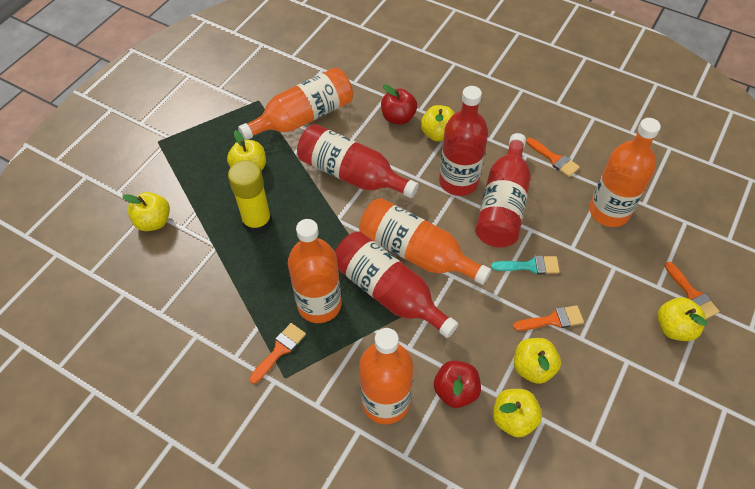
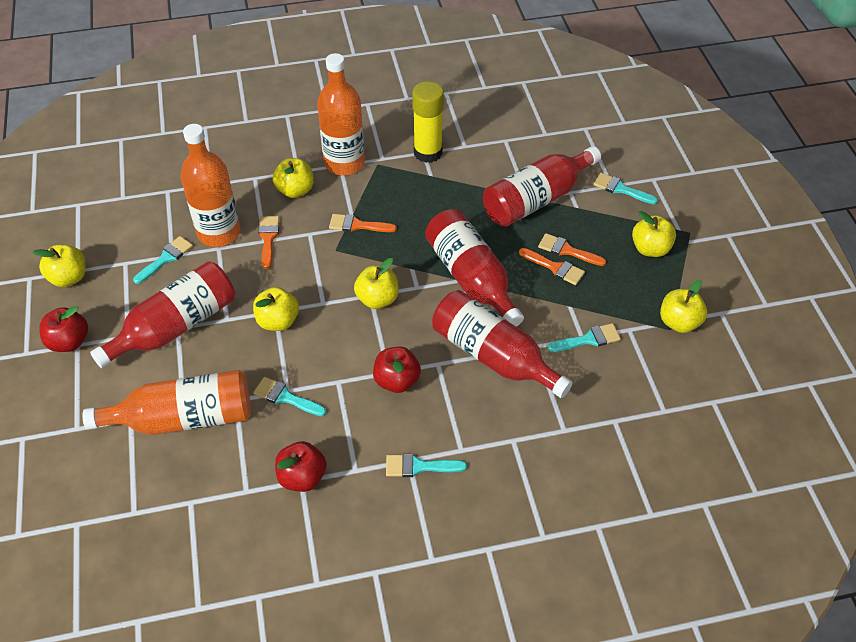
orange bottle: [238,67,353,140] [288,219,342,323] [359,198,491,285] [359,328,413,424] [589,118,661,227] = 5 -> [82,370,251,435] [180,124,241,247] [317,53,365,175] = 3
red apple: [381,84,417,125] [434,361,481,408] = 2 -> [39,306,88,352] [275,441,326,492] [373,347,421,393] = 3
turquoise brush: [491,255,560,275] = 1 -> [133,236,193,284] [253,377,326,416] [386,454,467,477] [548,323,621,352] [593,173,658,204] = 5

